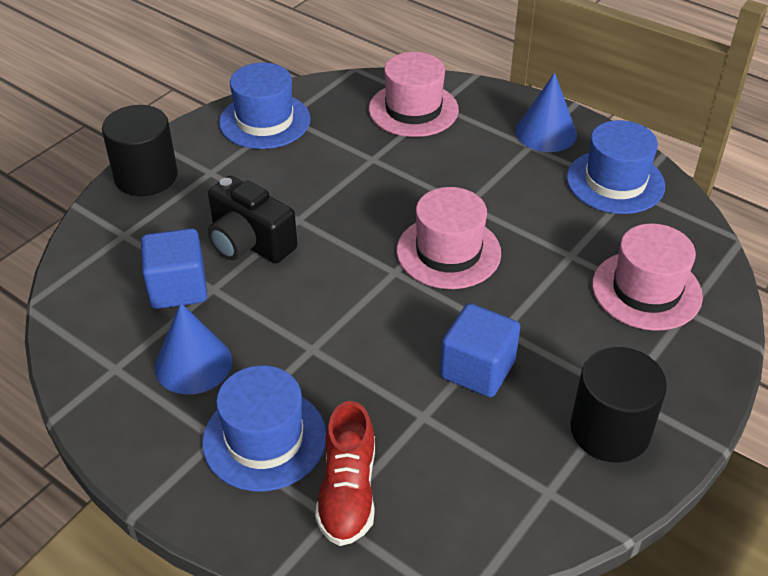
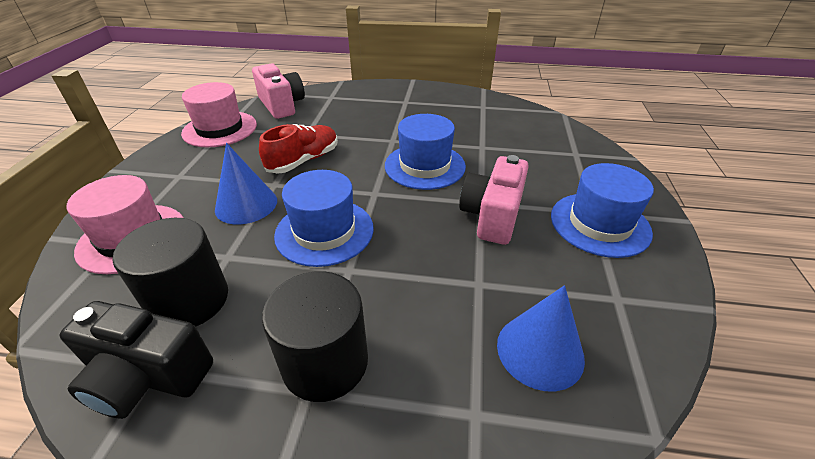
blue cube: [141,228,207,309] [440,303,520,397] = 2 -> none = 0
pink camera: none = 0 -> [252,63,305,119] [459,155,529,245] = 2
pink hat: [369,52,459,137] [397,187,501,289] [592,223,703,331] = 3 -> [67,175,183,274] [181,82,257,147] = 2

